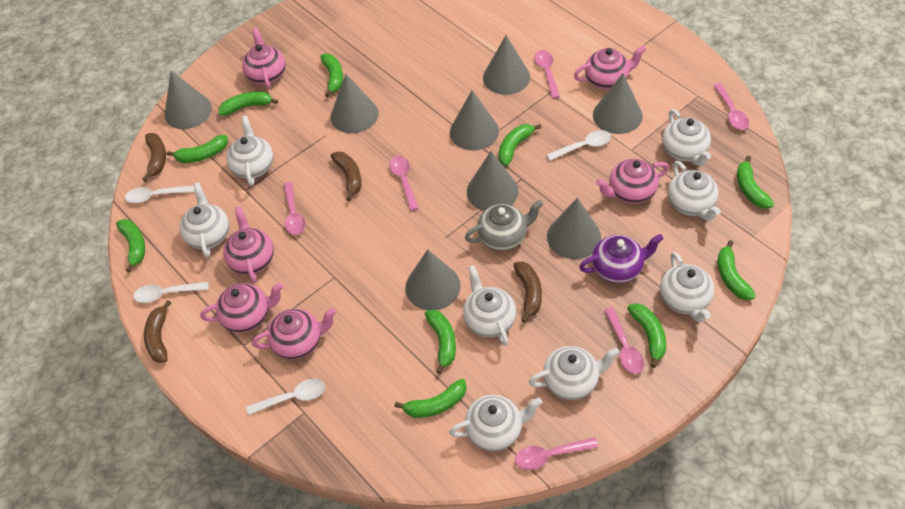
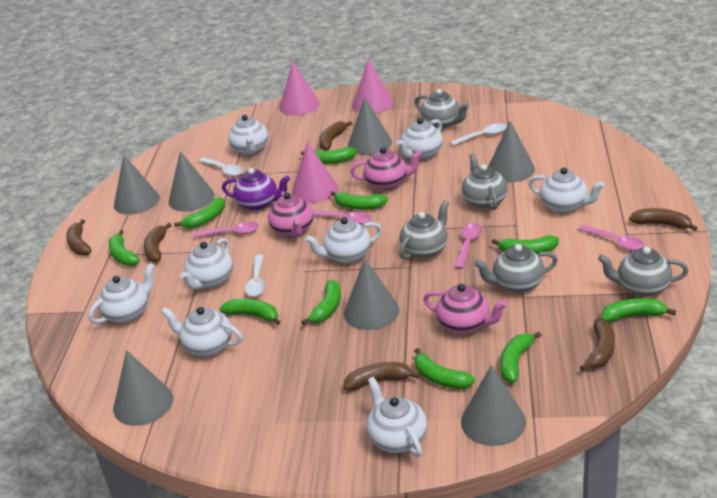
brown banana: [142,133,166,182] [144,300,171,363] [330,151,361,201] [514,262,542,323] = 4 -> [66,219,92,256] [144,223,172,263] [319,121,352,151] [344,362,420,391] [580,319,615,371] [629,208,698,231] = 6
grey cone: [165,71,212,129] [331,74,379,133] [405,249,461,310] [450,90,499,150] [467,151,518,211] [483,35,530,95] [547,197,601,259] [593,74,643,134] = 8 -> [113,350,173,426] [114,155,160,215] [169,151,215,212] [344,259,399,330] [348,97,392,155] [461,365,526,446] [488,121,535,182] = 7
grey teapot: [465,200,543,251] = 1 -> [399,200,449,259] [415,89,469,129] [462,153,507,210] [474,244,558,293] [598,247,688,297] = 5
pink cone: none = 0 -> [279,62,320,116] [292,142,338,203] [353,59,394,114] = 3
pink spoon: [283,182,305,235] [389,156,419,211] [515,437,598,470] [534,50,560,99] [604,307,644,374] [713,83,749,130] = 6 -> [193,222,259,238] [313,210,371,224] [455,223,482,269] [578,225,645,251] = 4
pink teapot: [200,283,283,332] [223,206,274,283] [242,27,286,89] [252,308,337,359] [574,46,646,89] [596,159,669,204] = 6 -> [268,191,314,237] [351,147,423,190] [423,284,507,334] = 3
white spoon: [125,185,195,203] [133,282,209,303] [246,379,325,415] [547,130,611,161] = 4 -> [198,157,243,176] [245,254,265,297] [450,123,507,146] = 3

